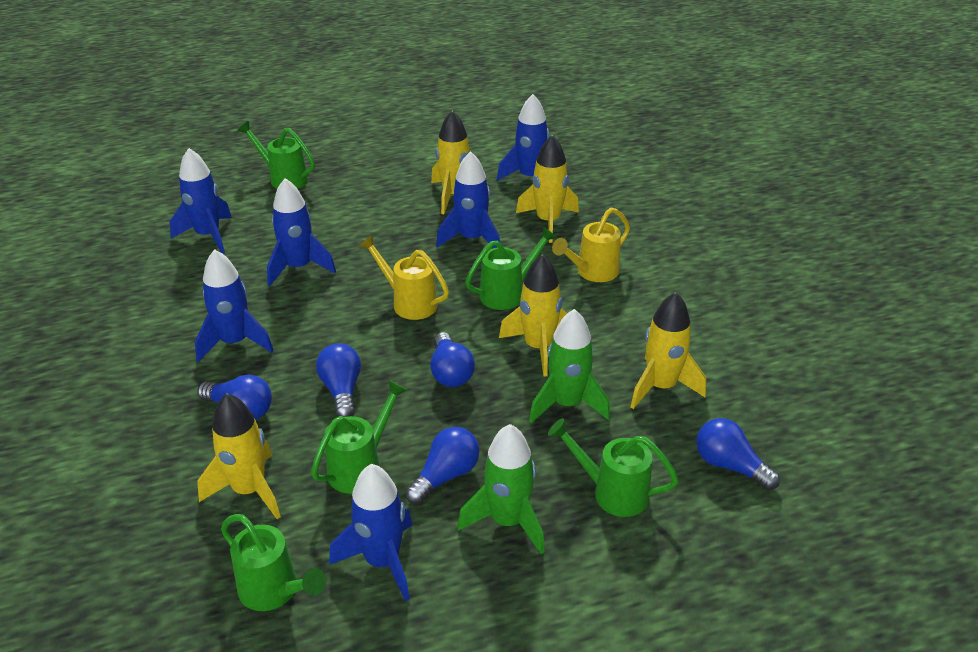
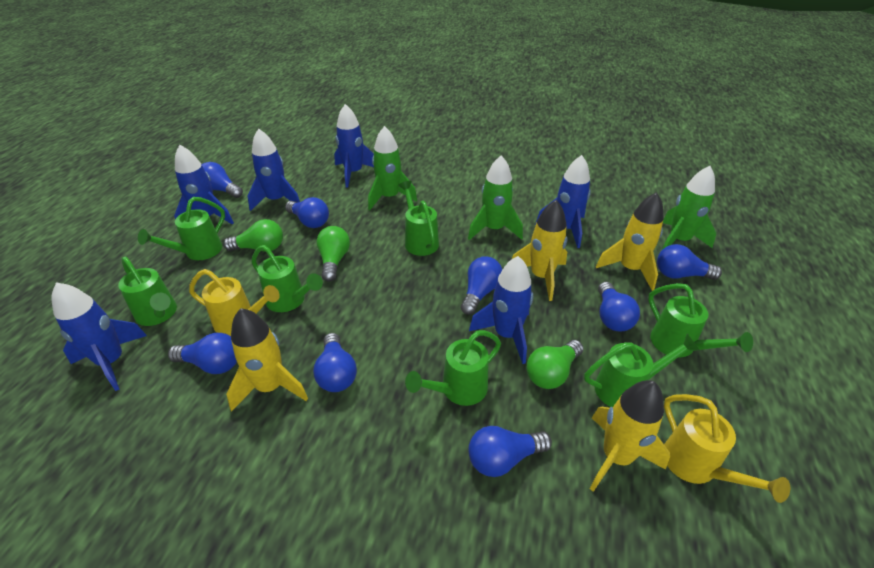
blue light bulb: [197,375,272,420] [316,343,361,417] [405,427,480,504] [430,332,475,387] [696,418,780,490] = 5 -> [168,333,237,374] [202,162,243,198] [285,197,329,228] [313,333,357,392] [461,256,502,315] [468,426,552,477] [598,282,640,331] [657,244,722,280] = 8
green light bulb: none = 0 -> [223,219,283,252] [316,226,350,282] [527,340,584,389] = 3
green rocket: [457,424,545,555] [529,309,610,423] = 2 -> [368,126,417,210] [468,155,523,240] [662,166,716,250] = 3
green watering can: [221,514,326,611] [238,121,315,189] [311,380,408,494] [465,226,557,310] [548,418,679,517] = 5 -> [118,257,177,326] [138,197,225,260] [252,245,323,312] [398,181,439,256] [405,330,501,406] [584,334,700,407] [648,283,753,357] = 7
yellow rocket: [197,393,281,519] [431,111,487,214] [499,254,567,377] [516,135,579,243] [631,292,706,409] = 5 -> [226,308,308,412] [512,200,567,301] [590,380,670,492] [596,192,664,291] = 4

